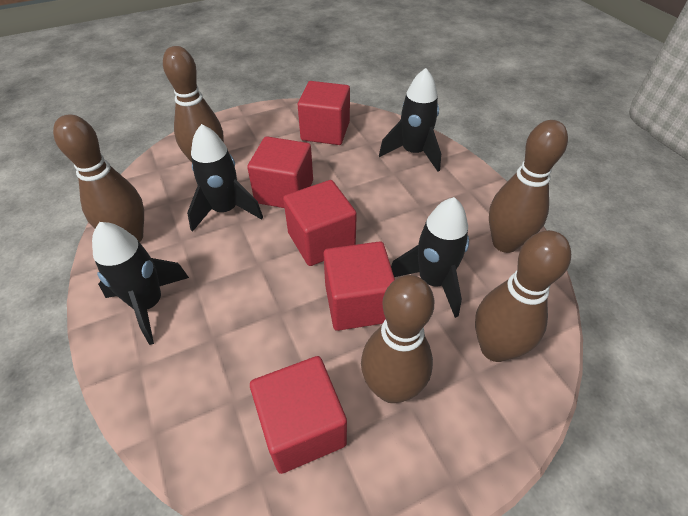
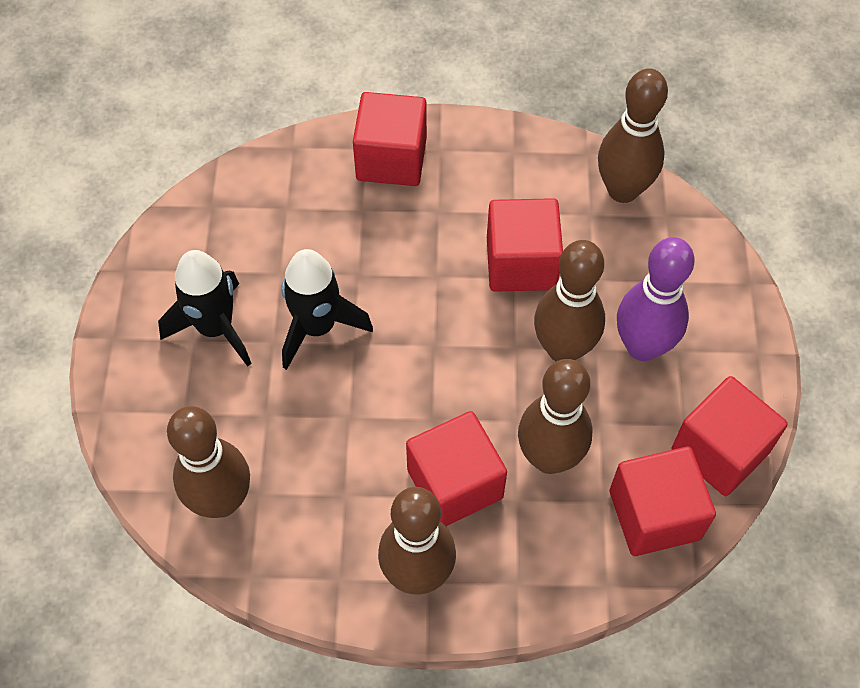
black rocket: [92,222,189,345] [187,124,263,232] [379,68,441,172] [391,197,469,318] = 4 -> [158,250,252,366] [281,249,373,370] = 2
purple bowling pin: none = 0 -> [617,237,695,361] = 1

